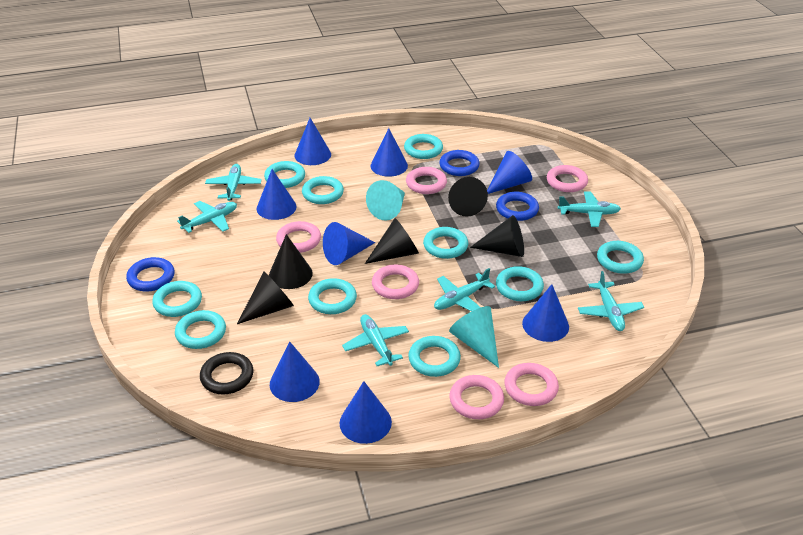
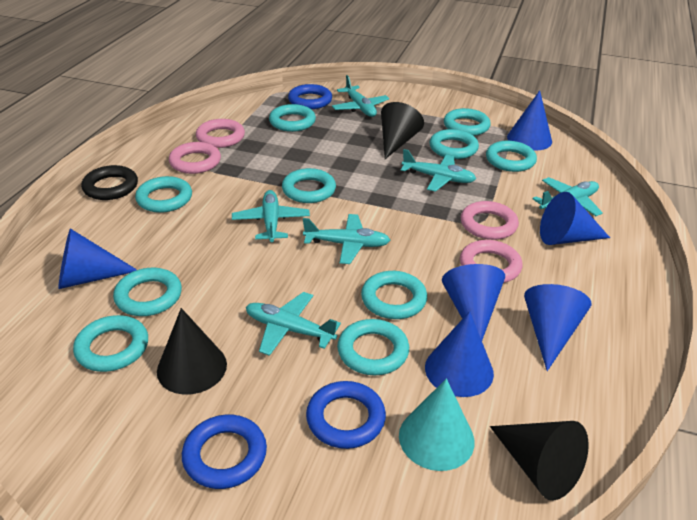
black cone: [237,271,294,324] [269,234,313,289] [365,218,419,264] [448,177,488,216] [470,215,524,257] = 5 -> [157,308,227,395] [381,102,424,159] [490,421,589,500] = 3
blue cone: [257,169,296,220] [270,342,320,402] [295,118,331,165] [323,222,375,265] [339,381,392,444] [371,128,408,177] [487,151,532,194] [522,284,569,342] = 8 -> [58,228,137,289] [425,311,494,397] [442,264,505,340] [507,90,552,151] [524,284,591,371] [540,192,610,245] = 6
pink ring: [276,221,321,253] [372,264,419,299] [406,167,447,194] [449,375,504,419] [504,363,559,406] [547,165,588,192] = 6 -> [169,142,221,174] [196,119,245,148] [460,240,523,283] [461,201,519,240] = 4
turquoise cone: [366,180,405,220] [449,306,499,368] = 2 -> [399,379,474,471] = 1

